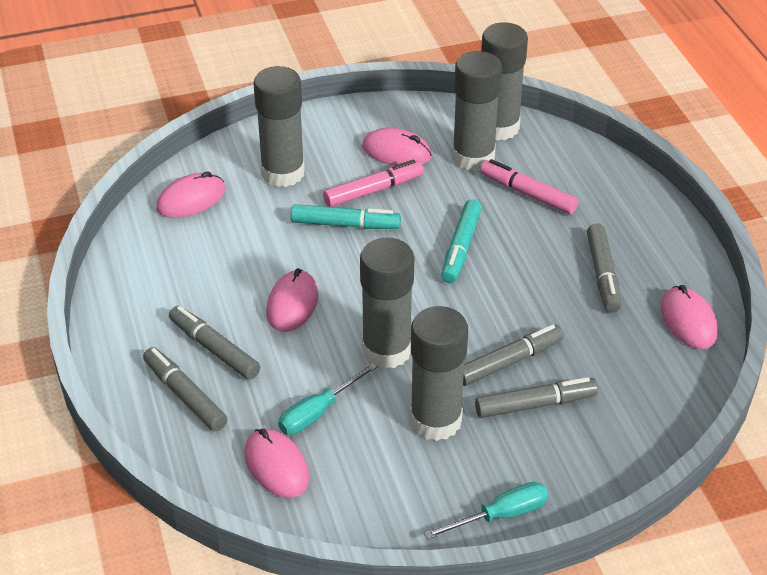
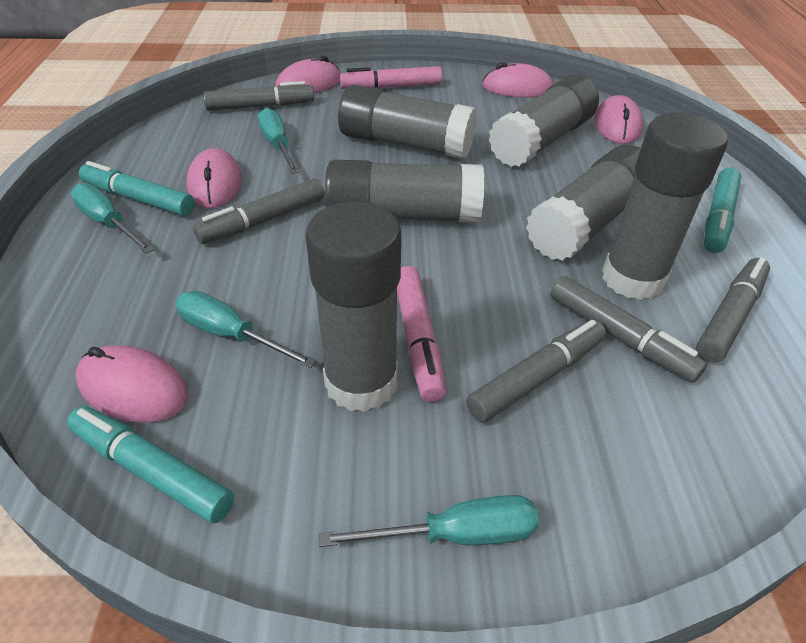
grey glue stick: [253,66,305,187] [360,238,414,369] [410,306,468,441] [452,51,502,171] [481,23,528,141] = 5 -> [305,201,401,412] [325,160,484,223] [338,85,477,159] [488,74,599,167] [526,145,641,261] [602,113,728,300] = 6
turquoise marker: [291,204,401,229] [441,200,482,283] = 2 -> [67,406,234,523] [79,161,195,216] [704,167,741,253] = 3
turquoise screwdriver: [278,362,378,435] [424,482,548,540] = 2 -> [70,183,154,254] [175,291,317,368] [258,108,299,174] [319,495,539,547] = 4

